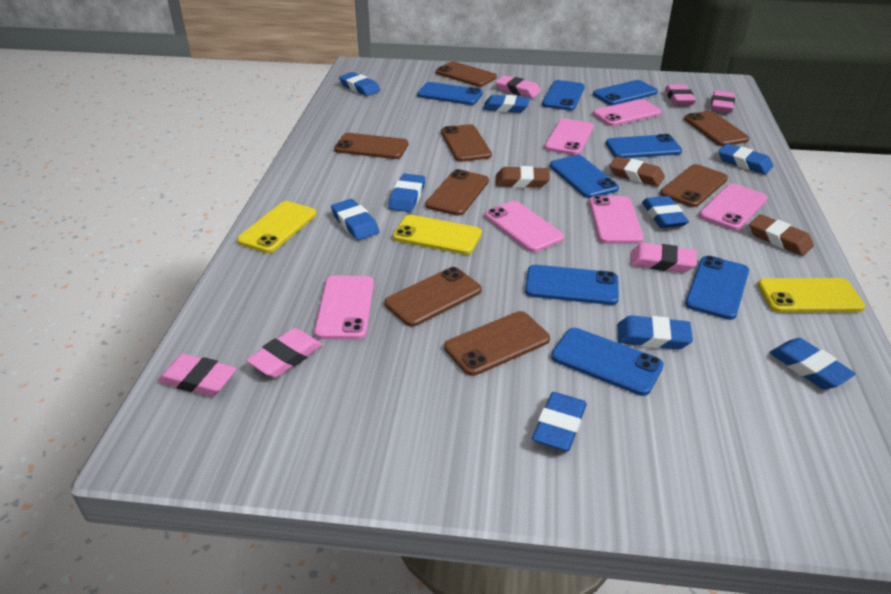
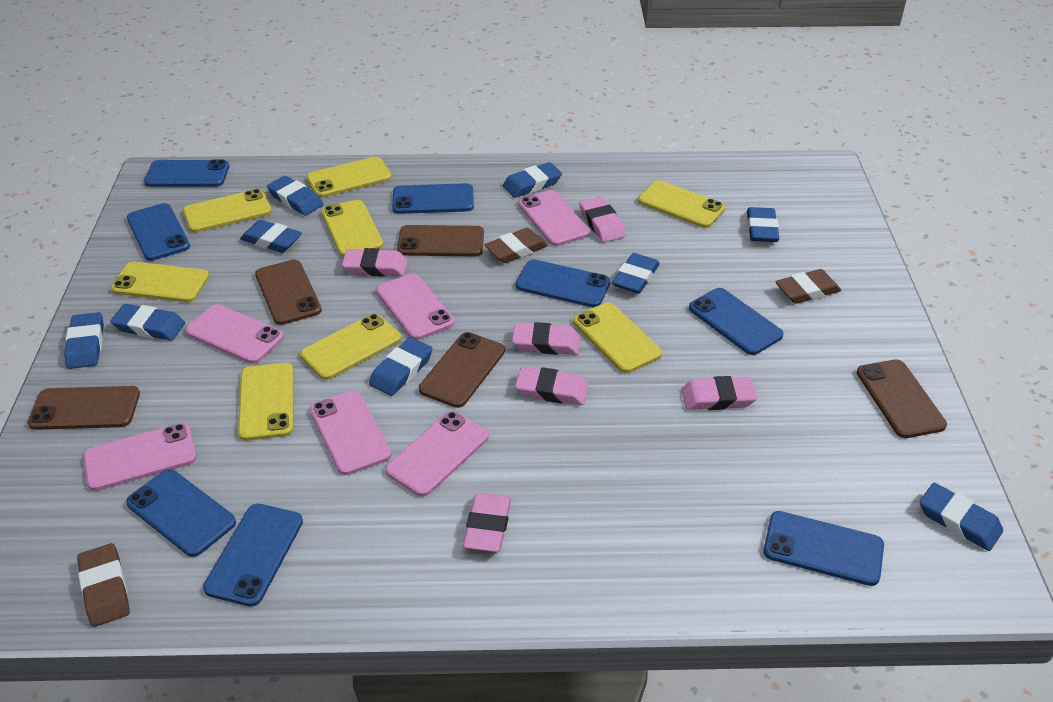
brown phone: [334,133,408,159] [385,267,482,327] [425,169,489,216] [436,62,497,87] [441,124,492,162] [444,311,550,376] [660,164,728,207] [684,111,749,146] = 8 -> [28,386,140,430] [255,260,322,325] [397,225,484,256] [419,332,505,408] [857,360,947,438] = 5
yellow phone: [237,201,317,253] [393,215,482,255] [758,278,865,313] = 3 -> [111,262,209,302] [183,189,272,233] [238,363,294,441] [300,314,401,380] [307,157,392,198] [321,200,383,257] [573,303,662,373] [638,180,725,228] = 8

